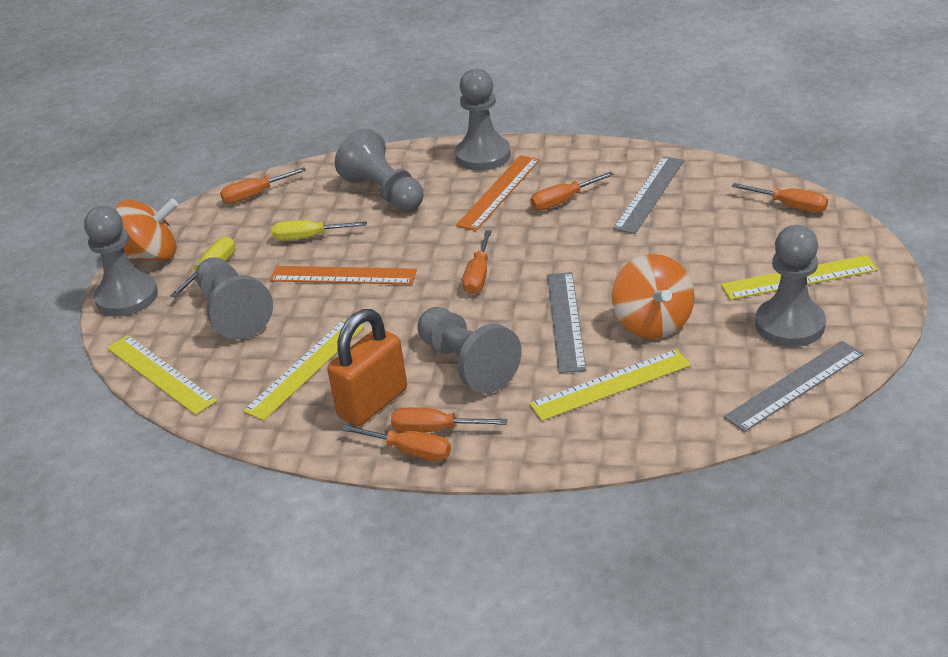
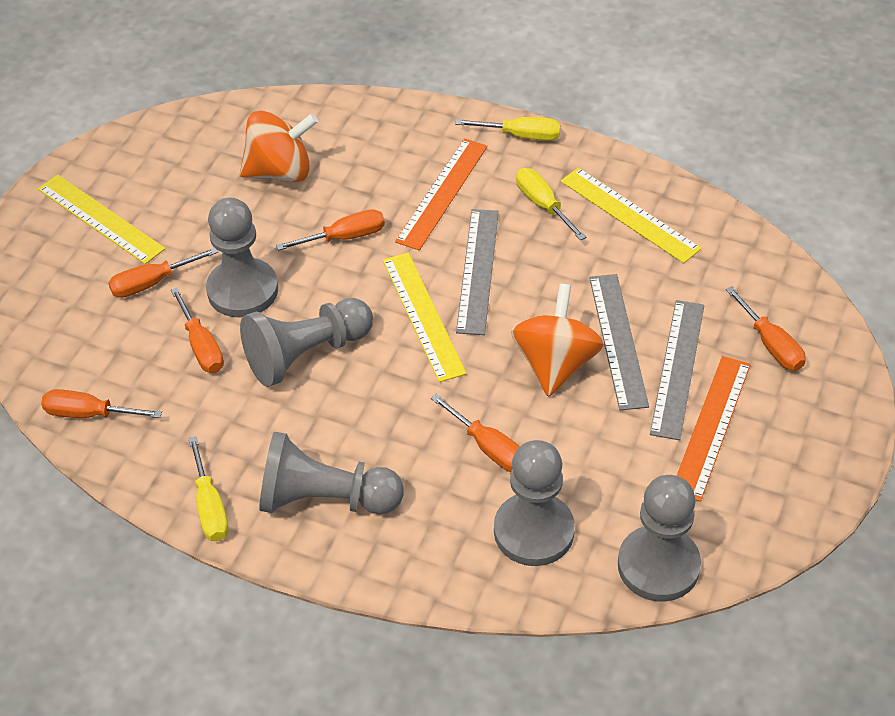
grey pawn: [84,206,158,316] [196,257,273,340] [335,128,423,211] [418,307,522,394] [455,68,511,171] [755,225,826,347] = 6 -> [206,198,278,318] [240,298,373,387] [259,432,404,514] [494,440,575,566] [618,475,701,602] = 5
orange padlock: [327,309,407,426] = 1 -> none = 0
yellow ruler: [107,335,217,415] [243,319,364,421] [529,349,691,421] [721,255,878,300] = 4 -> [38,175,165,264] [383,253,467,382] [561,167,702,263] = 3
yellow screwdriver: [170,237,235,298] [272,220,367,241] = 2 -> [188,436,229,541] [455,117,560,141] [516,168,586,240] = 3

